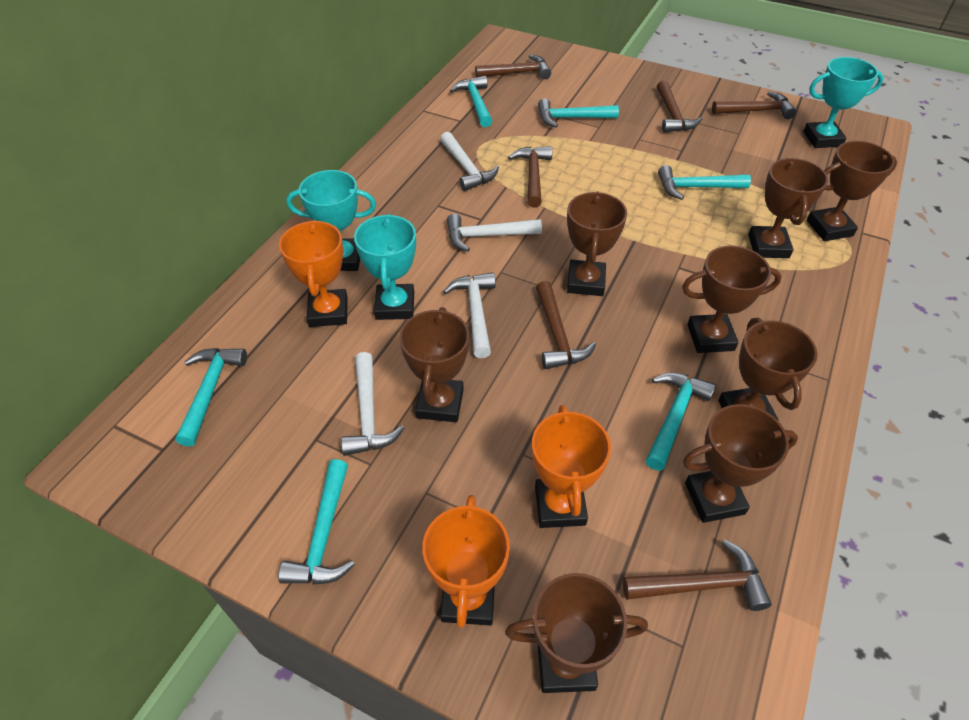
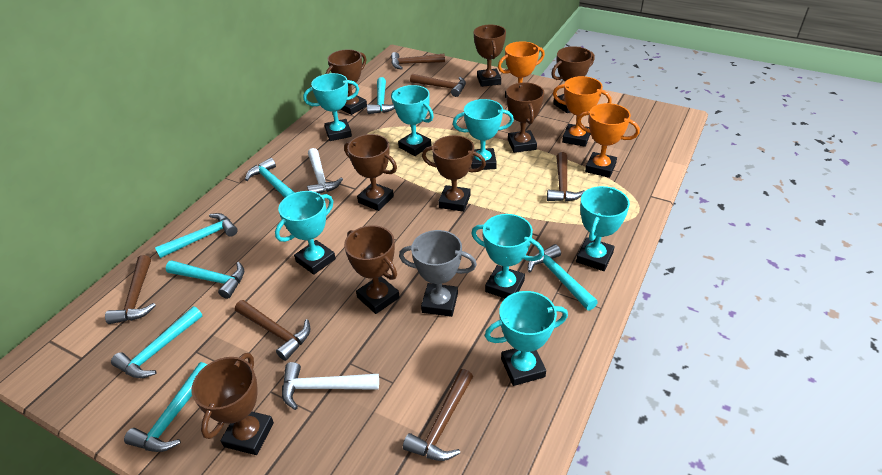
grey trophy: none = 0 -> [399,230,477,317] = 1
turquoise hammer: [175,348,247,447] [278,459,355,585] [450,76,492,127] [538,98,619,128] [646,372,716,471] [658,165,751,200] = 6 -> [111,306,202,378] [124,362,207,452] [155,213,238,258] [166,260,244,299] [245,158,295,198] [367,77,395,114] [528,244,598,311] = 7
turquoise trophy: [286,170,376,271] [354,214,416,320] [803,57,884,148] = 3 -> [275,191,336,275] [303,73,359,141] [391,85,434,156] [453,99,514,170] [471,214,544,298] [485,291,568,386] [576,186,630,271] = 7
white hammer: [341,352,404,456] [440,132,499,191] [443,273,496,358] [447,214,542,252] = 4 -> [282,362,379,410] [307,148,343,194] = 2

